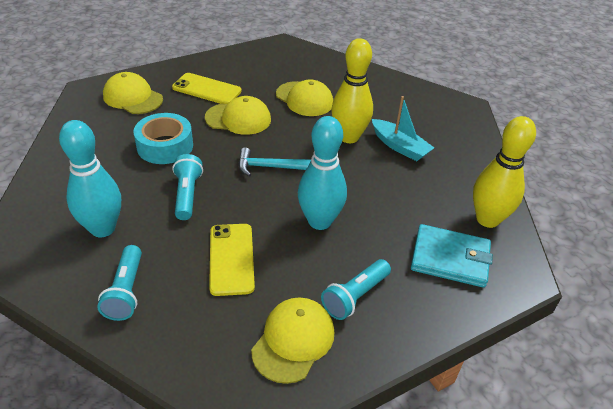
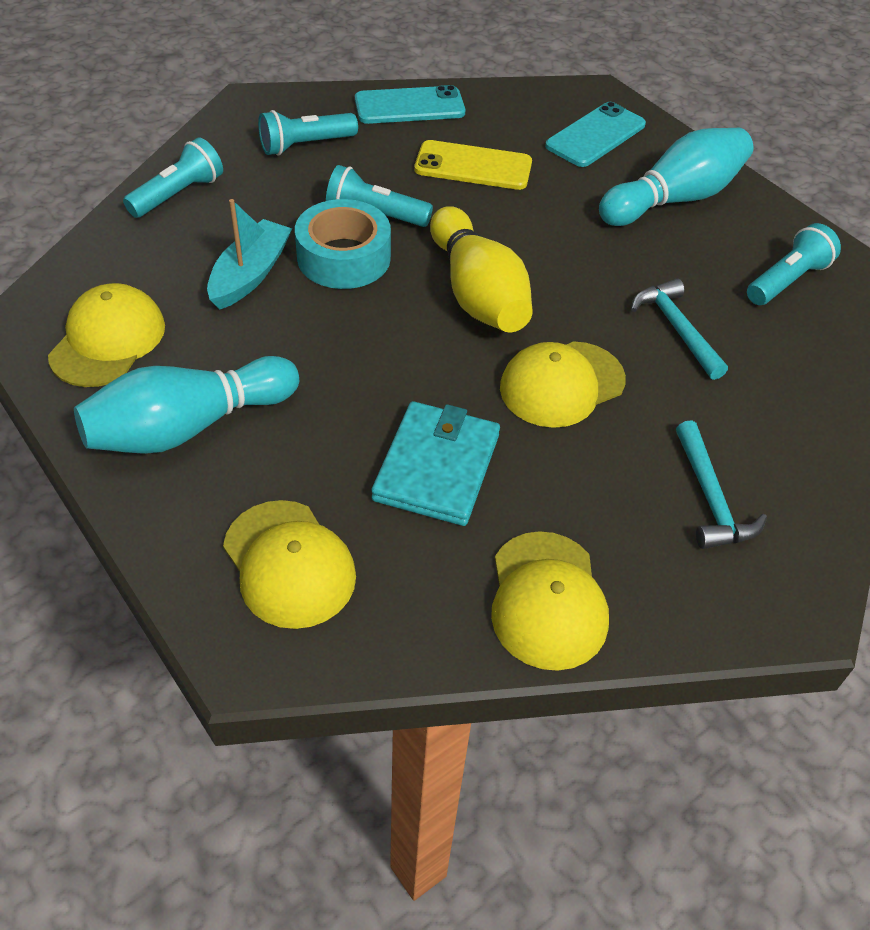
turquoise flashlight: [97,245,142,321] [172,154,203,220] [321,259,391,320] = 3 -> [123,137,223,218] [258,110,358,155] [326,165,433,227] [747,223,841,305] = 4
turquoise hammer: [238,147,311,177] = 1 -> [631,279,728,380] [676,420,767,549] = 2
turquoise phone: none = 0 -> [355,85,465,124] [545,102,646,167] = 2
yellow bowling pin: [331,38,373,143] [473,116,536,228] = 2 -> [430,206,533,332] = 1
yellow phone: [172,73,242,104] [209,224,255,296] = 2 -> [414,140,532,190] = 1

